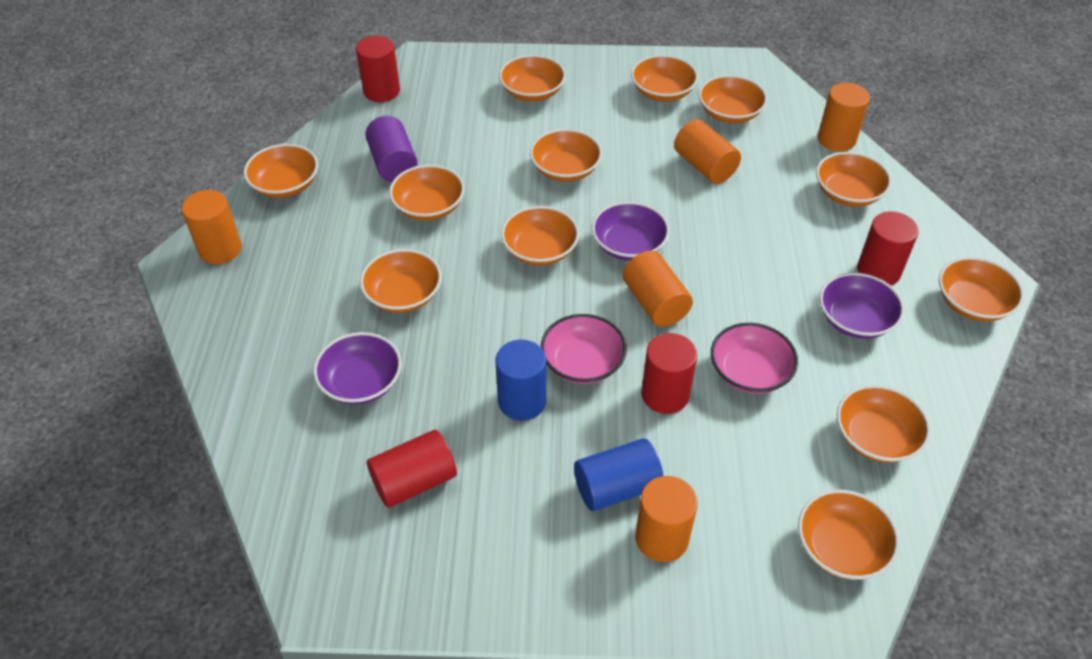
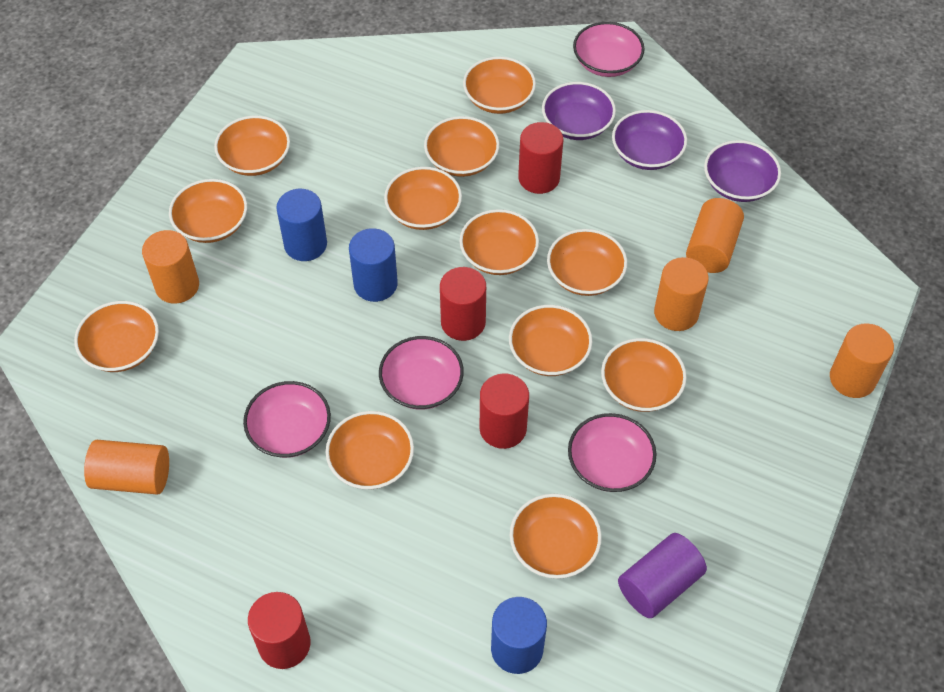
blue cylinder: [496,340,546,421] [574,438,663,511] = 2 -> [276,189,327,261] [349,228,398,302] [491,597,547,674] = 3
pink bowl: [541,314,627,384] [711,323,798,394] = 2 -> [243,381,331,458] [379,336,464,410] [568,413,657,492] [573,22,645,77] = 4

